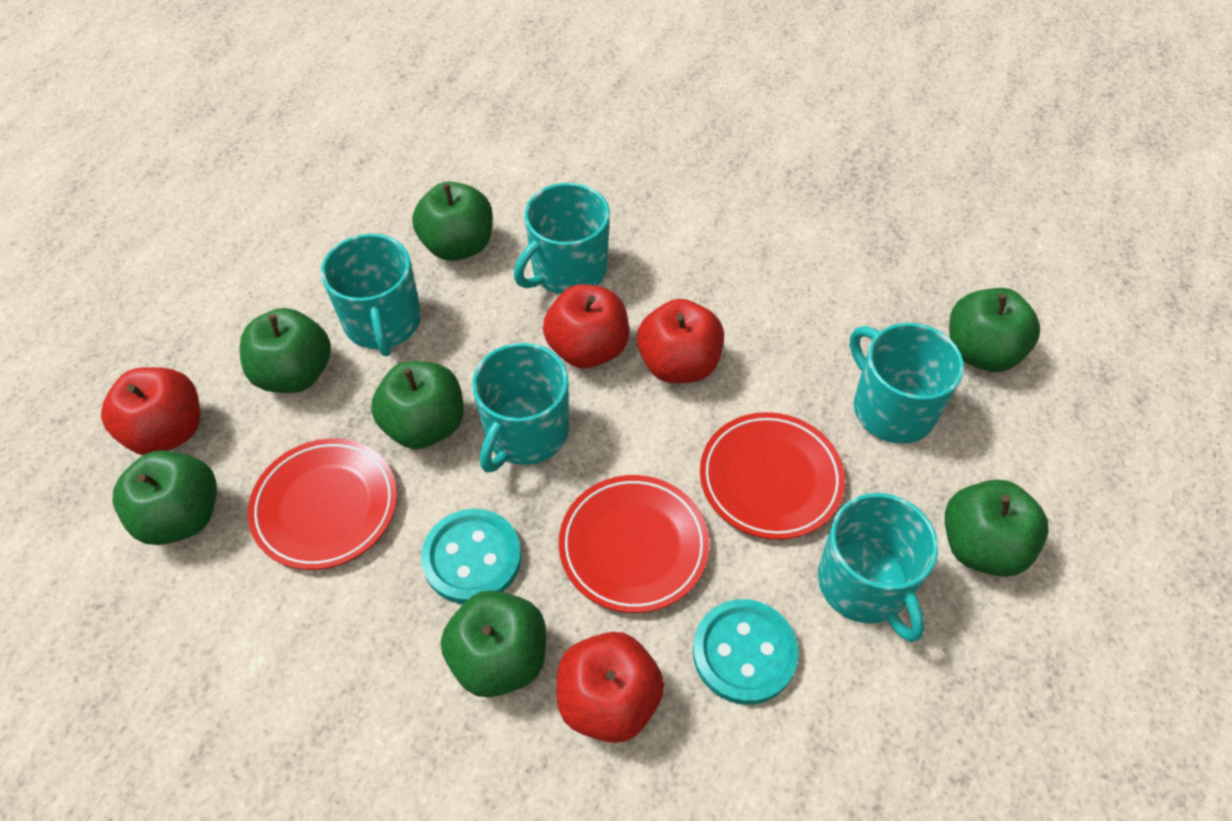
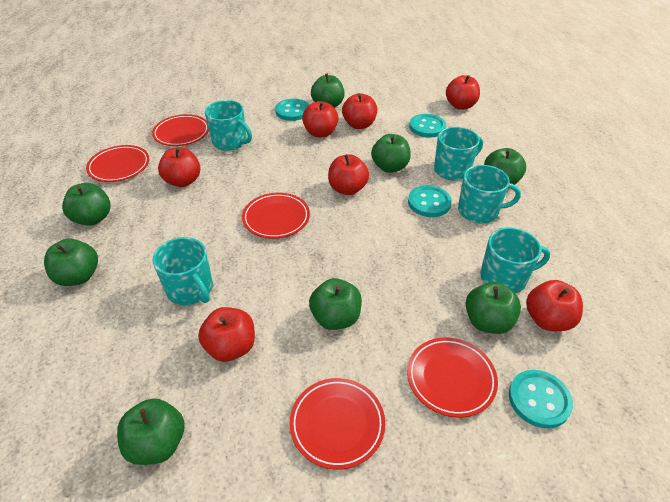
green apple: [113,450,217,545] [240,308,331,393] [371,361,464,449] [412,181,493,261] [441,590,546,698] [945,479,1049,577] [949,288,1040,372] = 7 -> [44,238,98,286] [62,183,111,226] [117,398,184,465] [309,278,362,330] [311,73,345,108] [371,134,411,173] [466,282,521,334] [484,148,526,185] = 8
red apple: [101,367,200,455] [543,284,629,368] [557,632,664,743] [637,299,724,383] = 4 -> [158,147,201,187] [198,307,255,362] [302,101,339,137] [328,154,369,195] [342,93,377,129] [446,75,480,110] [526,280,583,331] = 7
red plate: [248,438,397,570] [559,475,710,613] [700,412,845,540] = 3 -> [86,145,149,182] [152,114,209,146] [242,193,310,239] [290,378,385,469] [407,337,498,417] = 5
turquoise button: [421,509,521,604] [693,599,799,705] = 2 -> [275,99,309,121] [408,185,452,217] [409,114,446,138] [509,370,573,429] = 4

